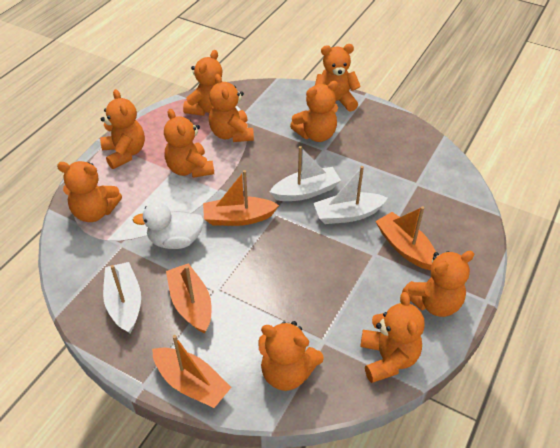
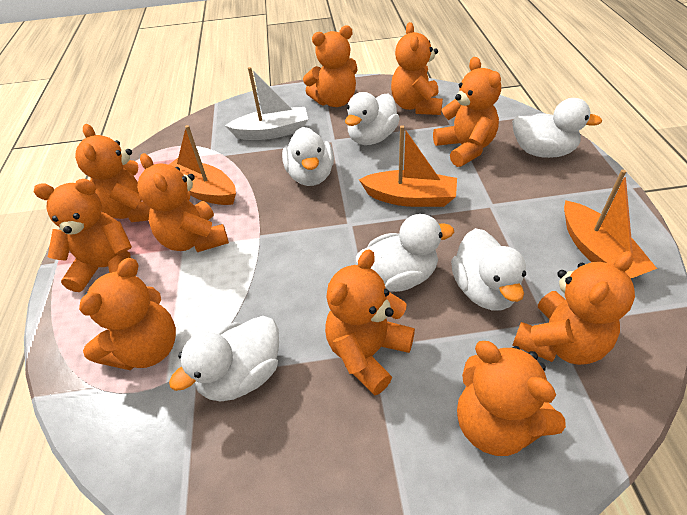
orange boat: [152,335,231,408] [166,263,211,333] [203,170,279,226] [375,206,436,270] = 4 -> [169,125,236,205] [359,125,457,207] [564,170,657,279] = 3
white boat: [103,262,141,334] [270,146,341,201] [314,166,388,224] = 3 -> [225,67,308,140] = 1
white duck: [133,202,204,249] = 1 -> [169,316,279,402] [282,127,334,186] [345,92,400,145] [356,214,454,292] [451,228,526,310] [512,98,602,158] = 6

